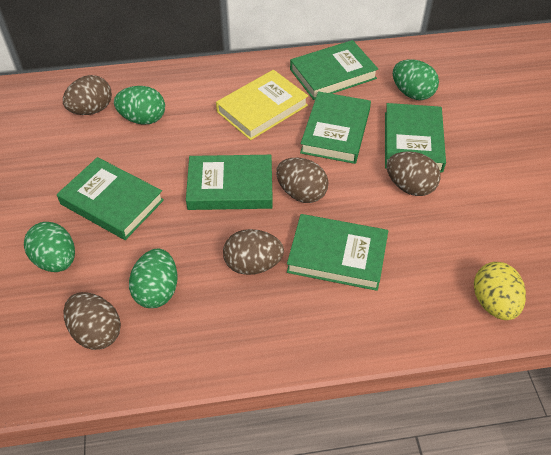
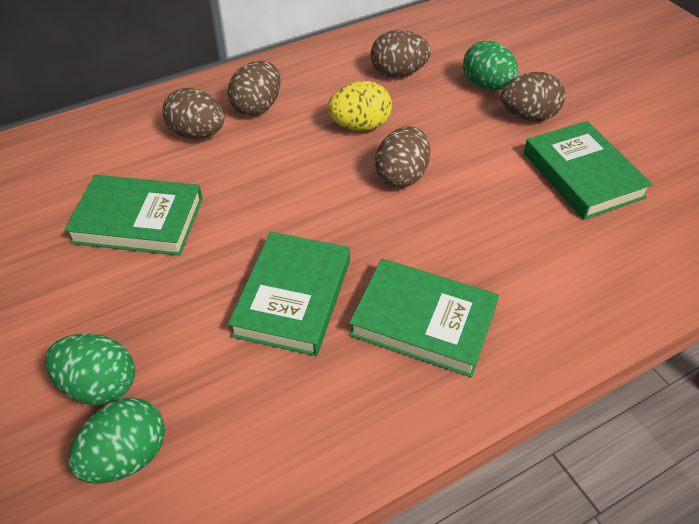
green book: [57,157,164,240] [186,155,273,210] [287,214,388,291] [290,40,378,100] [300,91,371,164] [385,103,446,172] = 6 -> [64,175,203,256] [228,232,350,356] [349,258,499,377] [524,121,653,220] = 4
green egg: [24,222,75,272] [114,86,165,125] [129,249,177,308] [393,59,439,100] = 4 -> [45,334,135,405] [69,397,165,484] [463,40,518,90] = 3
yellow book: [216,70,308,140] = 1 -> none = 0

